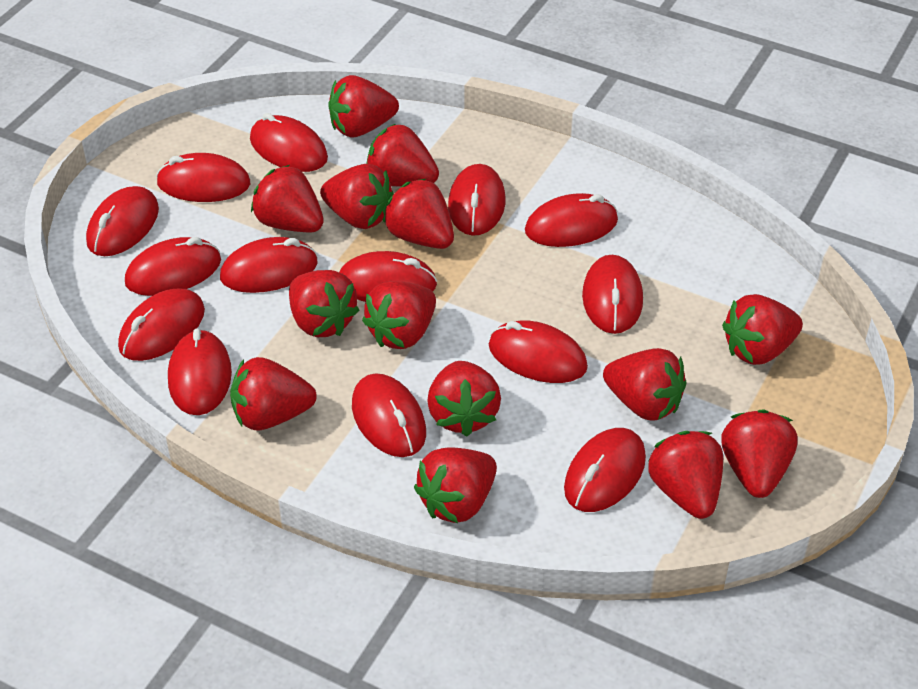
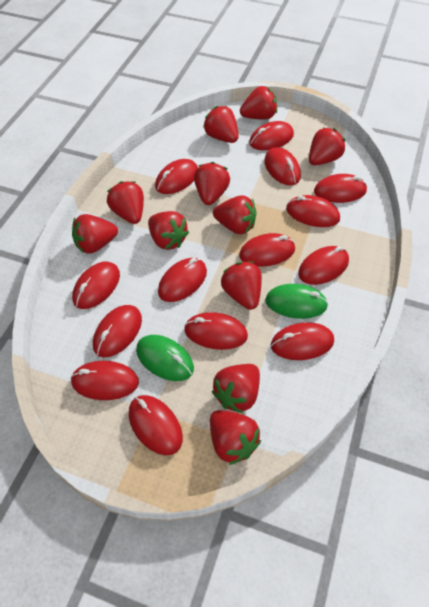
green mouse: none = 0 -> [136,335,194,381] [265,284,328,319] = 2
red strawberry: [230,357,317,431] [251,165,324,232] [289,270,359,337] [320,164,394,229] [328,75,399,137] [362,281,436,349] [366,124,439,187] [383,178,454,249] [414,447,497,523] [427,361,501,437] [603,348,687,421] [648,431,723,519] [721,409,797,498] [722,294,803,365] = 14 -> [72,214,118,254] [107,181,144,224] [148,211,189,250] [194,162,230,205] [203,106,239,143] [210,410,261,465] [212,364,260,413] [213,195,257,234] [221,261,262,310] [240,86,277,120] [309,127,346,165] = 11

